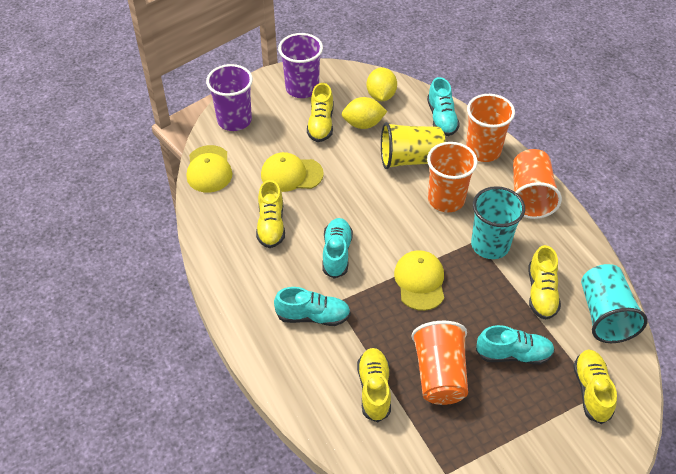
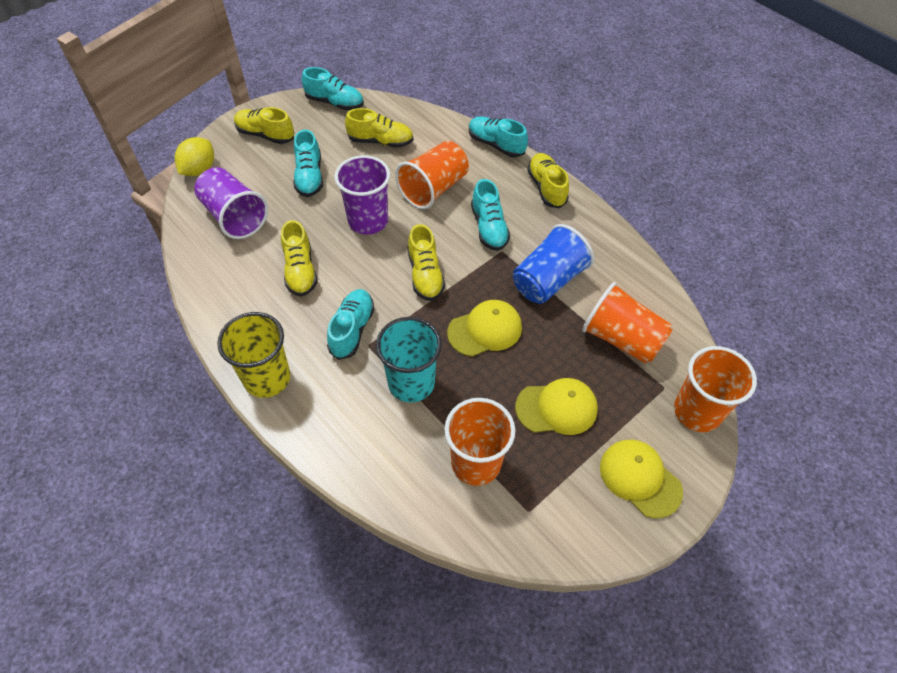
blue cup: none = 0 -> [513,224,594,304] = 1
turquoise cup: [471,186,525,259] [581,264,648,343] = 2 -> [376,317,442,403] = 1
turquoise shoe: [274,287,351,326] [322,218,353,279] [427,77,460,136] [476,325,555,365] = 4 -> [293,129,323,197] [302,67,364,110] [327,289,375,360] [469,116,528,157] [471,179,510,251] = 5
yellow lemon: [342,97,387,129] [367,67,397,101] = 2 -> [175,137,214,176] = 1

